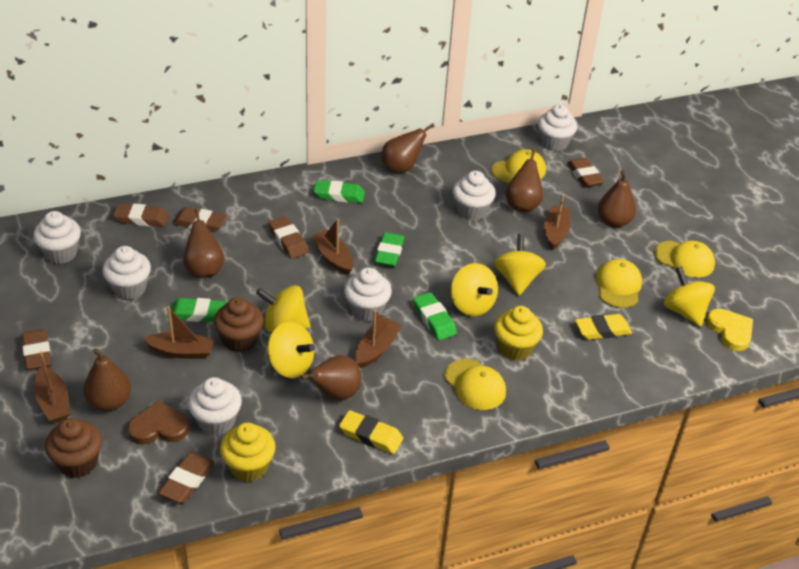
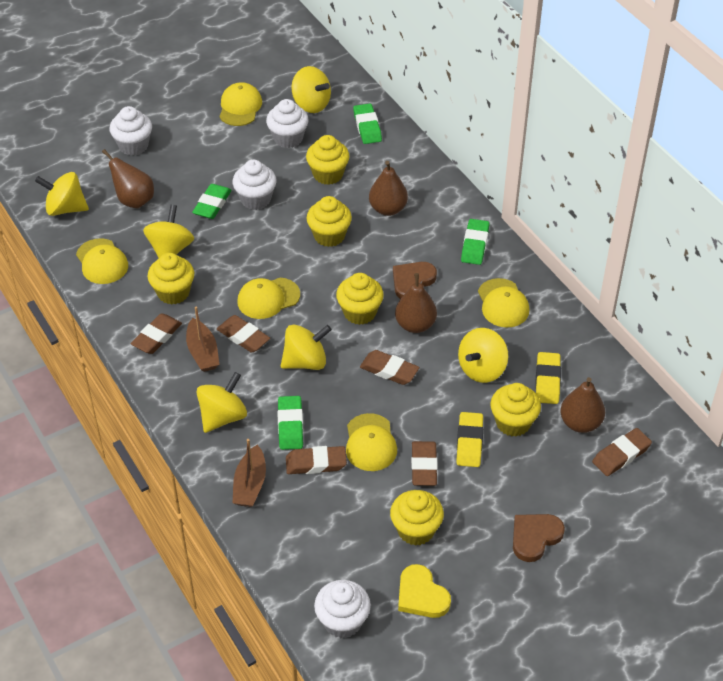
brown boat: [34,352,70,423] [143,306,214,359] [311,219,353,275] [355,310,402,368] [544,194,570,250] = 5 -> [186,307,219,372] [232,439,266,507] = 2
brown cupcake: [45,418,102,478] [214,297,264,353] = 2 -> none = 0
brown heart: [127,400,189,445] = 1 -> [393,262,437,299] [513,514,565,562] = 2
brown pear: [83,349,131,411] [183,208,224,278] [300,355,362,401] [381,124,435,173] [505,149,543,212] [598,170,636,227] = 6 -> [102,149,154,208] [369,161,408,216] [395,273,437,333] [560,377,605,433] = 4
white cupcake: [33,211,81,264] [102,246,151,300] [188,377,242,435] [344,267,392,321] [453,171,496,221] [538,104,578,152] = 6 -> [110,106,152,156] [232,160,277,210] [266,99,309,148] [314,580,371,638] = 4
yellow cap: [444,359,506,410] [492,149,546,183] [596,259,642,308] [654,241,715,278] = 4 -> [76,238,128,284] [219,82,262,126] [238,278,300,319] [346,413,397,471] [478,278,529,327] = 5
yellow cupcake: [220,423,276,482] [494,306,543,360] = 2 -> [148,253,194,305] [306,135,349,185] [307,196,352,247] [336,273,384,325] [390,490,444,546] [490,383,541,437] = 6
yellow spinning top: [256,285,311,332] [267,321,315,378] [451,263,498,316] [494,234,546,296] [664,266,715,327] = 5 -> [35,172,89,216] [143,205,194,258] [197,372,247,433] [281,324,332,370] [291,66,331,113] [458,328,508,383] = 6

